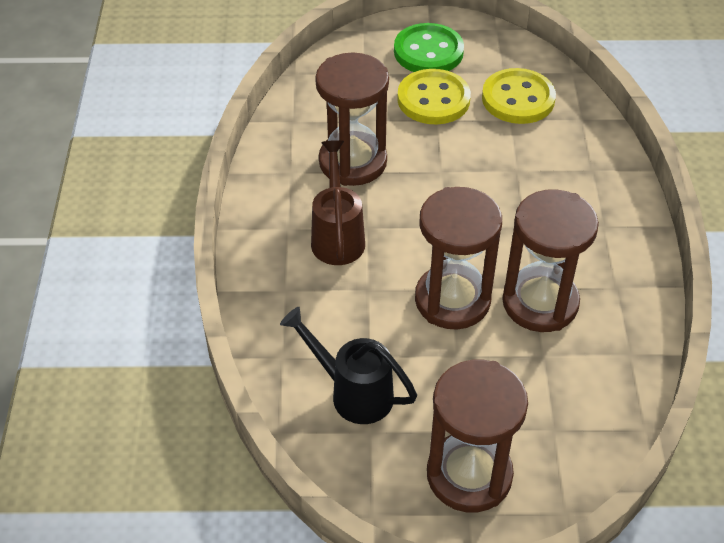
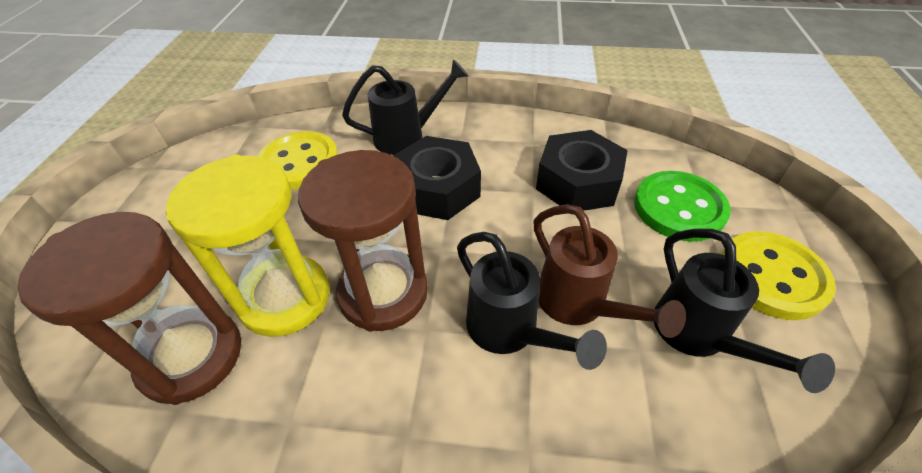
black nut: none = 0 -> [393,136,481,220] [536,130,628,211] = 2
black watering can: [280,307,417,424] = 1 -> [342,59,469,155] [457,232,607,370] [654,229,835,393] = 3
brown hourglass: [315,52,389,186] [415,187,502,329] [427,360,528,512] [502,189,599,332] = 4 -> [17,212,241,405] [298,150,428,332] = 2
yellow hourglass: none = 0 -> [166,155,330,337] = 1

